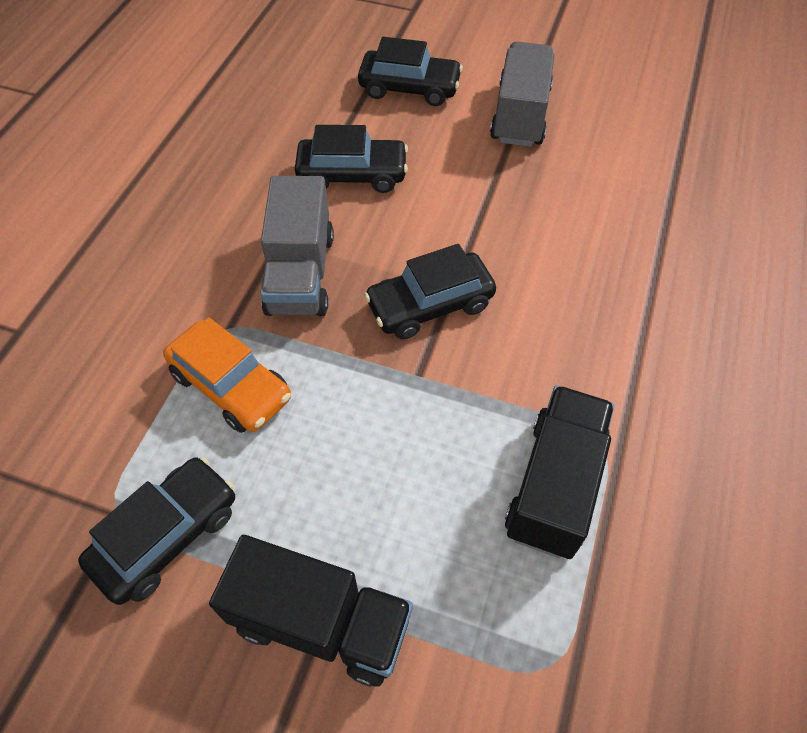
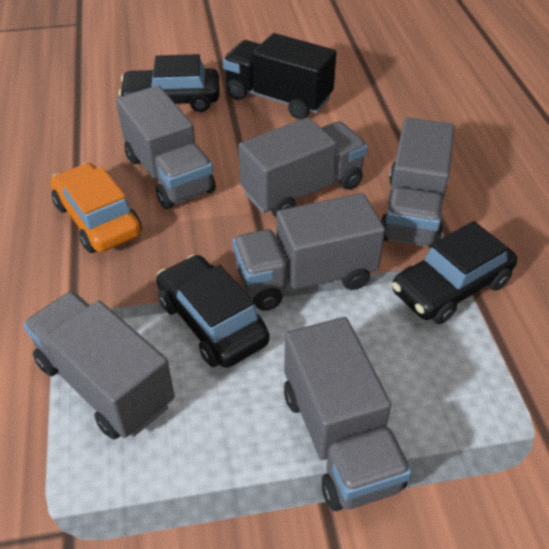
black car: [78,457,235,605] [295,125,408,193] [358,37,463,106] [364,244,496,339] = 4 -> [119,54,219,112] [156,255,270,368] [392,221,517,324] = 3
black truck: [209,535,413,687] [505,385,615,559] = 2 -> [223,33,336,120] = 1
grey truck: [260,176,334,316] [490,41,555,147] = 2 -> [23,291,175,440] [116,85,216,209] [233,193,385,311] [238,117,368,217] [284,317,412,511] [381,117,455,249] = 6

